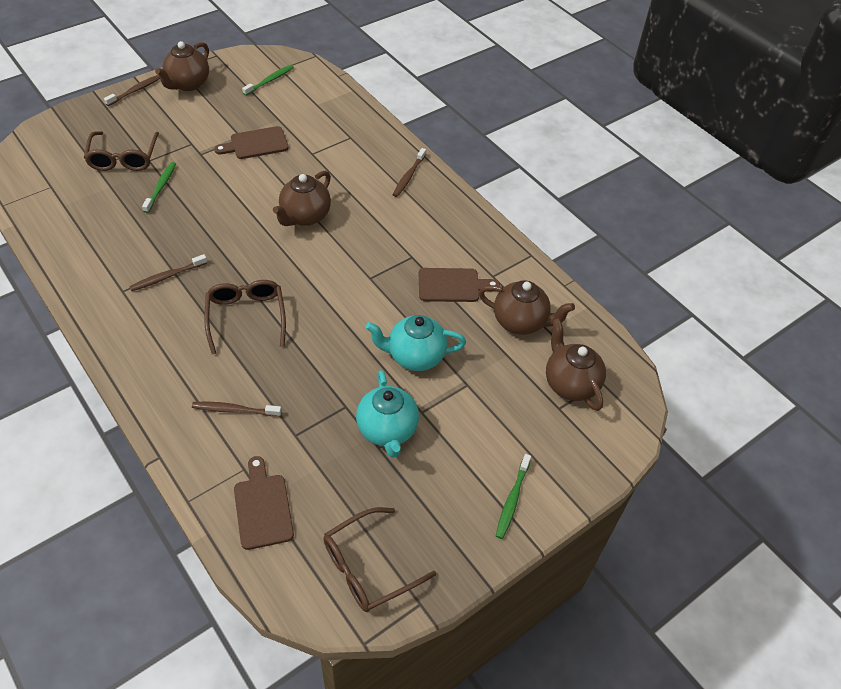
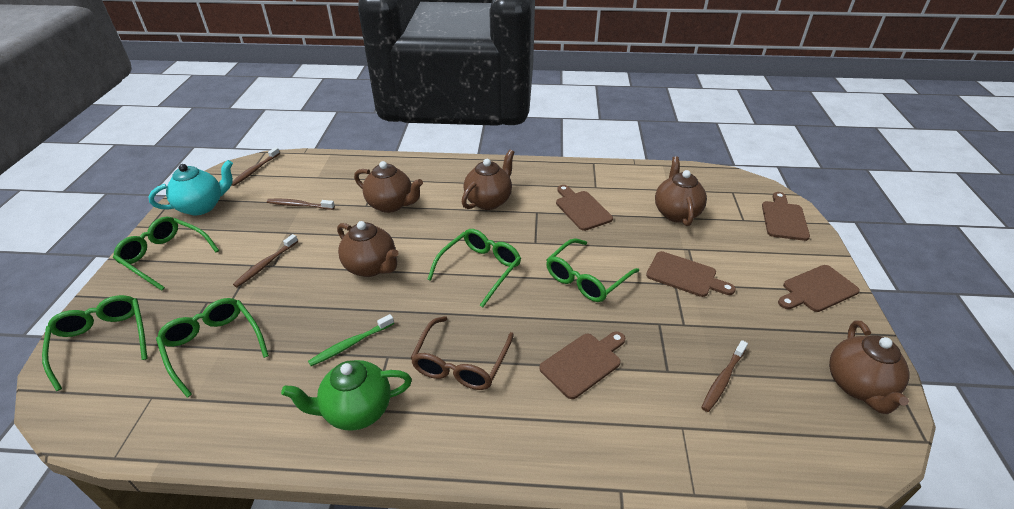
brown cutting board: [214,126,289,159] [234,456,294,550] [419,268,500,302] = 3 -> [539,331,625,399] [556,185,613,231] [646,251,736,297] [762,192,810,241] [778,265,860,312] = 5
brown glasses: [84,131,159,171] [204,280,286,354] [323,507,436,612] = 3 -> [411,316,514,390] = 1
brown teapot: [155,41,209,91] [273,171,331,226] [479,280,575,335] [546,318,606,411] = 4 -> [337,221,399,277] [354,161,423,213] [462,149,515,210] [655,156,707,226] [829,320,910,414] = 5
green glasses: none = 0 -> [42,295,147,391] [113,217,219,290] [156,298,269,398] [427,229,521,307] [546,238,639,302] = 5
green teapot: none = 0 -> [281,360,412,431] = 1
green toothbrush: [142,162,176,213] [242,65,294,96] [496,454,531,539] = 3 -> [308,314,394,366] = 1
turquoise teapot: [356,370,419,458] [366,315,466,371] = 2 -> [148,160,233,215] = 1

